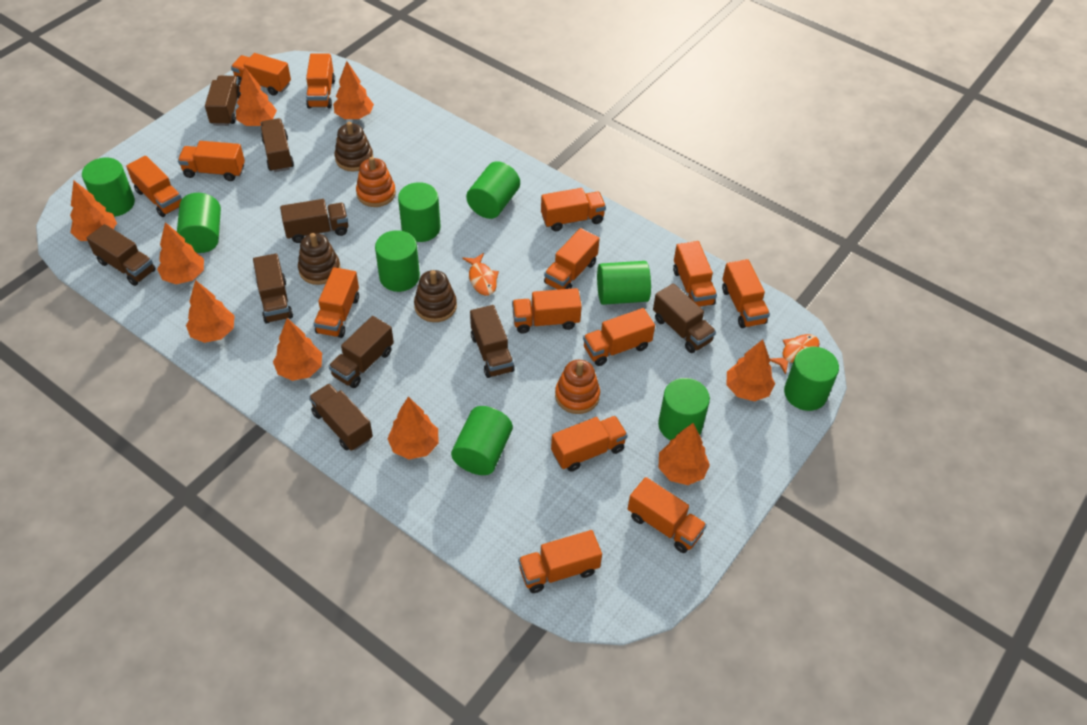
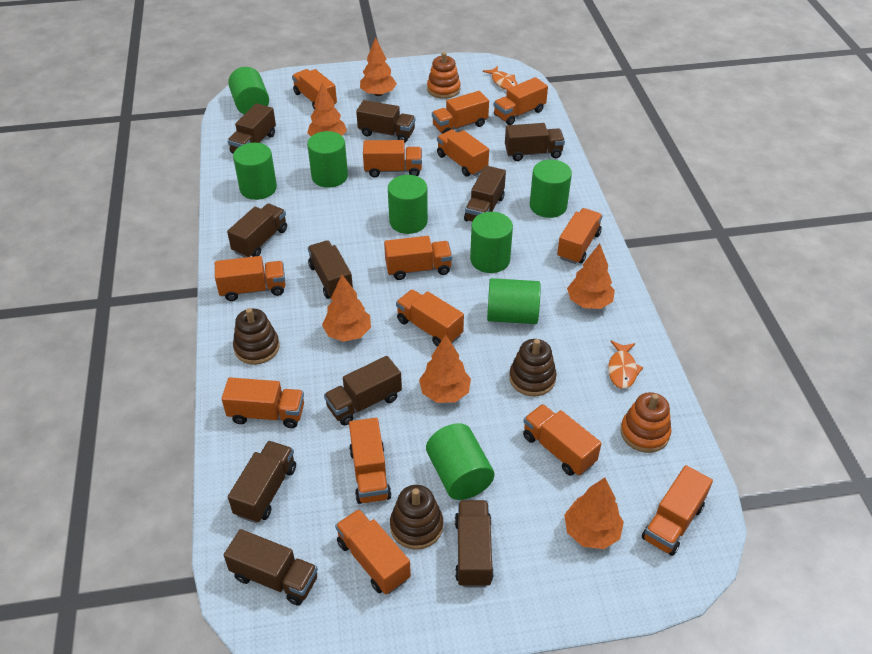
brown truck: [87,224,155,286] [205,75,241,126] [253,254,293,324] [261,118,294,172] [280,199,348,243] [309,384,373,451] [329,316,394,388] [470,305,515,378] [653,283,716,353] = 9 -> [224,529,318,606] [227,203,287,258] [228,103,276,153] [228,441,296,523] [308,240,353,299] [324,356,402,426] [356,100,415,143] [455,500,494,587] [464,165,506,222] [505,123,565,161] = 10
green cylinder: [82,158,135,217] [177,193,221,253] [375,230,420,292] [398,182,440,242] [451,406,513,475] [466,161,520,219] [597,261,651,305] [658,378,710,440] [784,346,839,411] = 9 -> [228,67,269,114] [233,143,277,200] [307,131,348,188] [388,175,428,234] [426,423,494,500] [470,212,513,273] [487,278,541,324] [530,160,572,218] = 8
orange tree: [70,180,117,241] [157,222,204,284] [186,280,235,343] [236,68,277,126] [273,318,322,381] [333,61,374,119] [387,397,439,460] [659,423,710,485] [727,340,775,401] = 9 -> [307,83,347,136] [322,275,371,342] [360,37,397,96] [419,335,471,403] [564,478,624,549] [567,243,615,309] = 6

